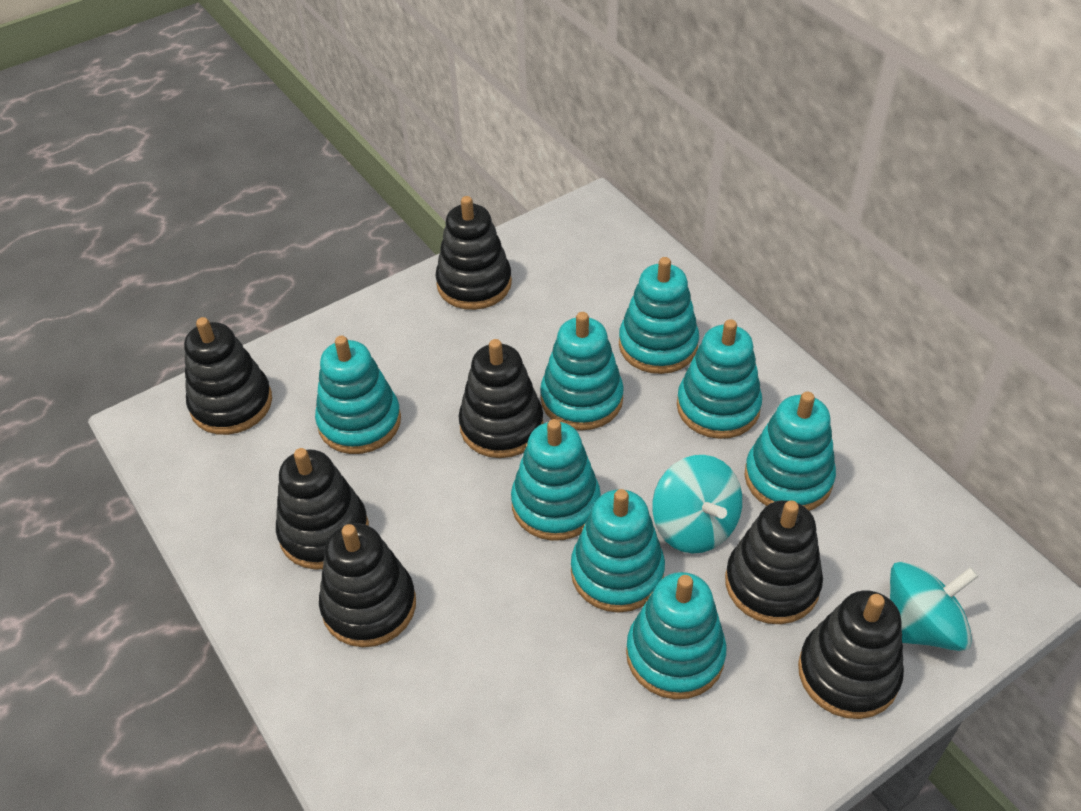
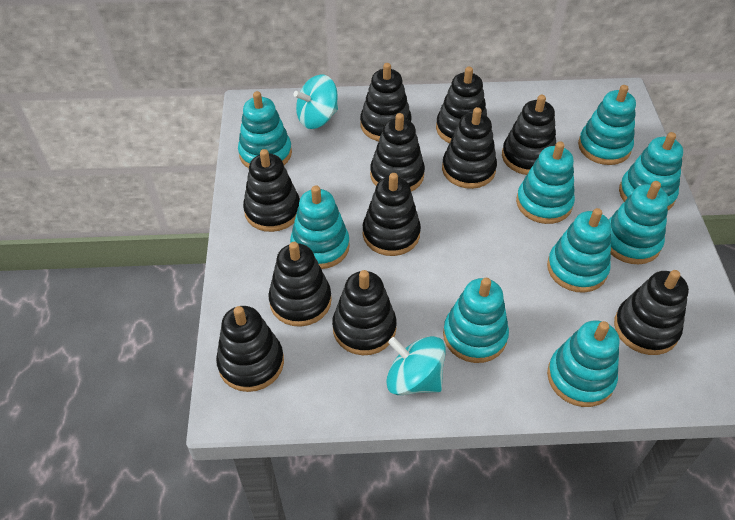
black stacking toy: [184,317,272,435] [276,448,369,570] [319,523,416,647] [435,196,512,310] [459,339,543,458] [725,500,823,624] [798,590,904,719] = 7 -> [216,306,284,392] [243,149,300,232] [268,242,332,327] [332,270,397,355] [360,63,412,141] [363,173,421,256] [370,113,425,192] [436,67,487,143] [442,107,497,189] [502,95,556,175] [614,270,689,355] = 11
turquoise stacking toy: [315,336,401,454] [511,419,601,541] [540,312,624,430] [571,489,665,613] [619,257,699,374] [626,572,726,699] [677,319,762,439] [744,392,836,511] = 8 -> [238,91,292,168] [290,186,350,269] [443,278,509,363] [516,141,575,224] [547,208,611,293] [547,320,619,407] [578,85,636,165] [609,181,669,264] [619,132,683,210] = 9

